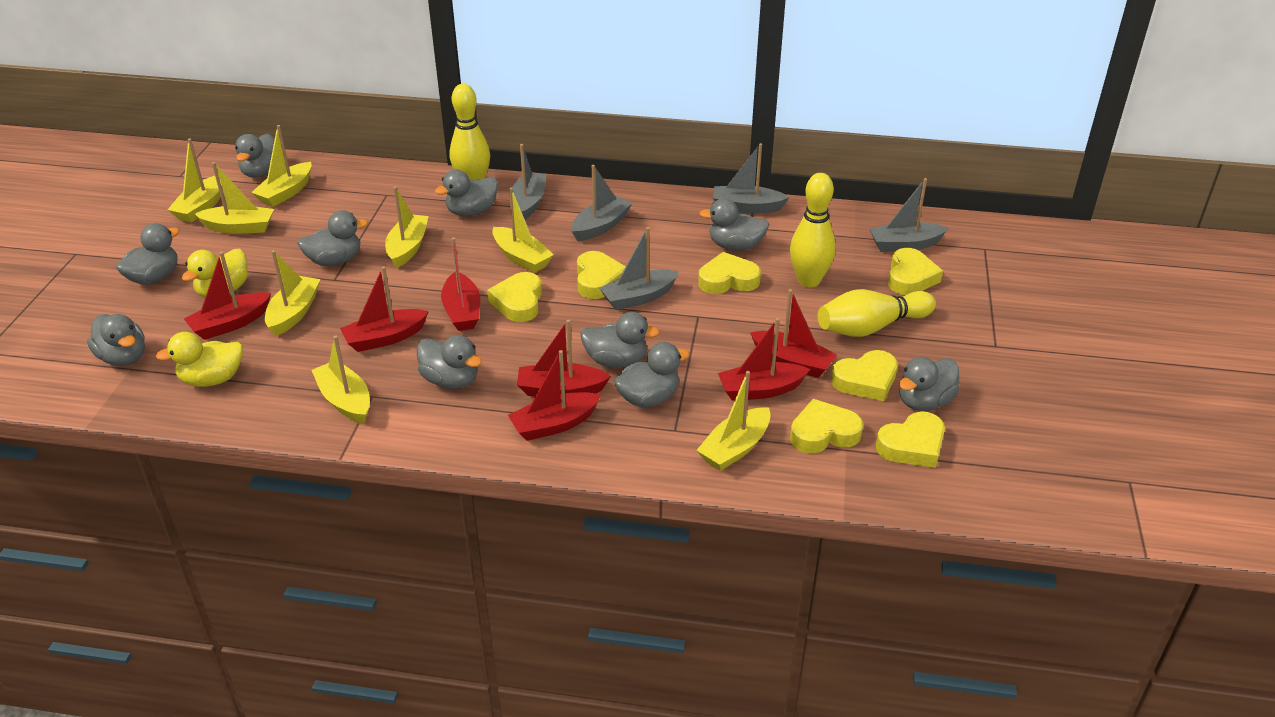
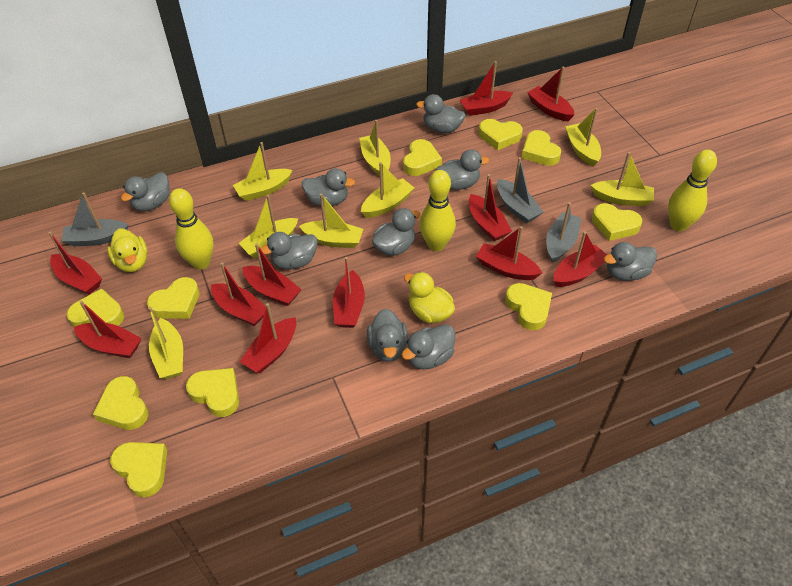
grey boat: [509,144,546,220] [571,165,632,241] [599,227,679,310] [713,143,789,214] [869,178,948,252] = 5 -> [62,192,129,247] [497,157,543,223] [546,202,581,263] = 3
grey duck: [87,314,145,366] [116,223,180,285] [235,134,275,178] [297,210,368,266] [417,335,482,389] [435,170,498,216] [581,312,660,368] [614,342,690,407] [699,198,769,251] [899,357,960,411] = 10 -> [121,172,170,211] [261,232,318,270] [302,168,355,206] [367,309,408,362] [372,208,420,256] [402,324,455,369] [416,94,466,133] [436,149,489,190] [604,242,657,281] = 9
red boat: [184,252,271,340] [340,266,429,352] [441,237,480,331] [508,350,601,441] [517,320,611,397] [718,318,810,401] [750,289,837,378] = 7 -> [48,231,102,295] [74,301,142,358] [211,262,266,326] [240,303,296,373] [242,243,302,306] [333,257,365,328] [460,61,513,116] [469,174,512,241] [476,226,542,280] [527,67,574,121] [554,231,607,287] = 11
yellow heart: [487,272,542,322] [577,251,626,299] [698,252,761,294] [790,399,863,453] [831,350,898,401] [876,412,945,468] [888,248,943,295] = 7 -> [67,288,124,327] [93,376,149,430] [110,442,167,498] [147,277,200,319] [186,368,239,417] [403,139,442,176] [479,119,523,150] [505,283,552,330] [521,130,561,166] [592,203,642,241] = 10

